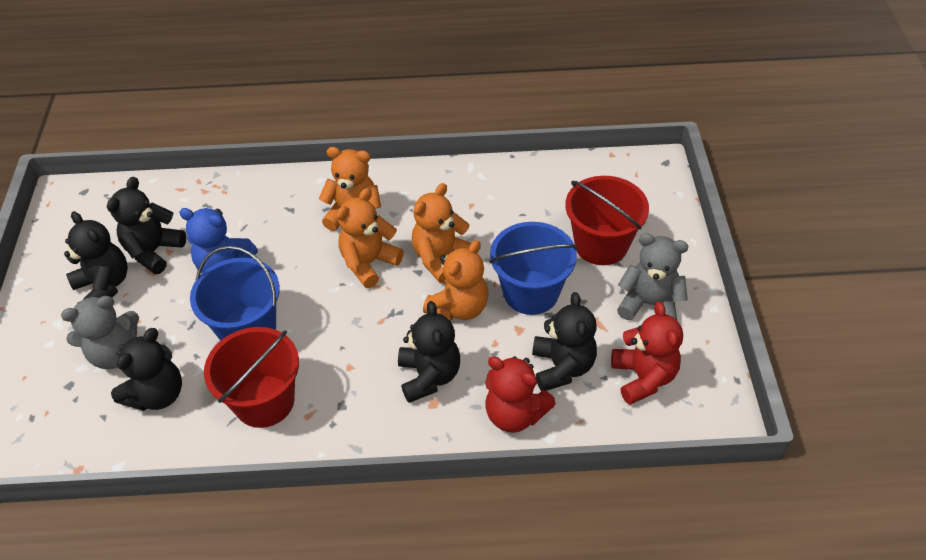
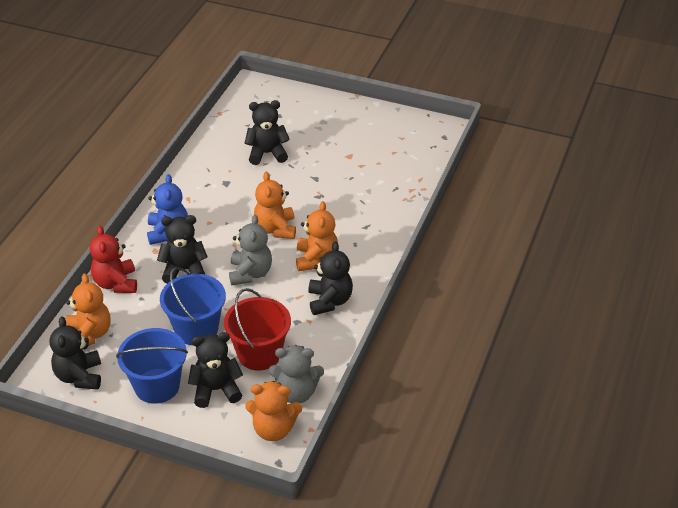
red bucket: [204,327,299,428] [565,176,649,265] = 2 -> [224,288,291,371] = 1
red teddy bear: [485,356,556,433] [611,302,683,405] = 2 -> [90,226,137,293] = 1

